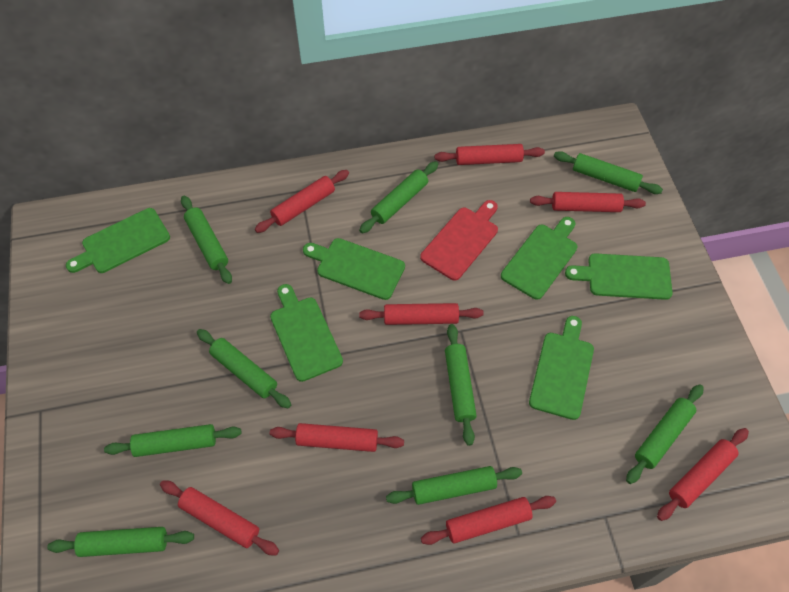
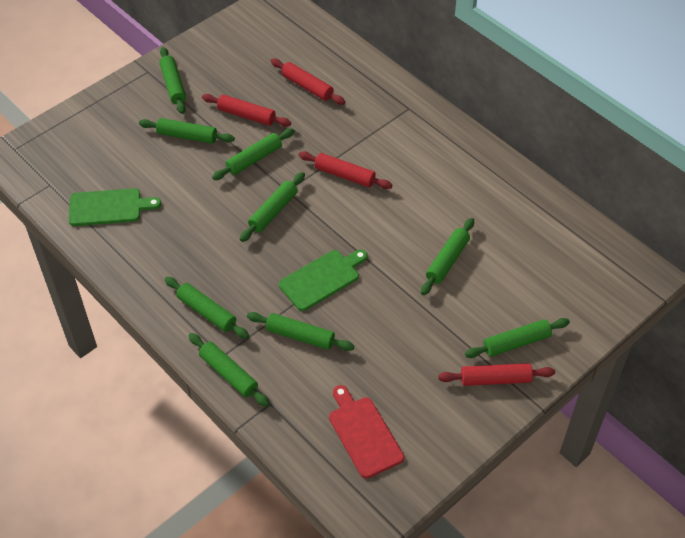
green cutting board: [66,208,170,273] [270,284,343,382] [303,238,405,300] [501,217,577,300] [529,316,594,420] [565,253,673,300] = 6 -> [69,188,161,226] [279,249,368,311] = 2
red rolling pin: [160,480,279,556] [255,170,349,233] [270,423,404,452] [359,303,484,325] [421,496,556,545] [435,144,545,165] [530,192,646,212] [657,428,749,521] = 8 -> [202,94,291,127] [271,58,345,105] [299,151,392,189] [438,363,555,386] = 4

